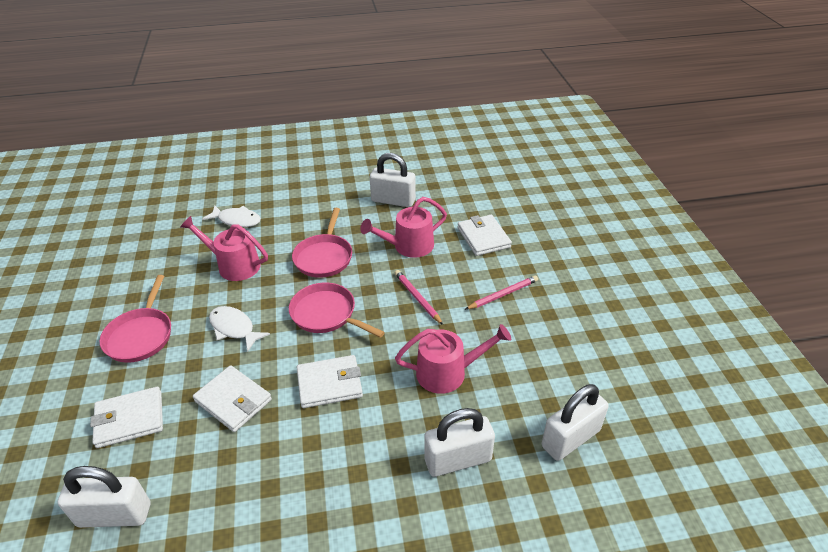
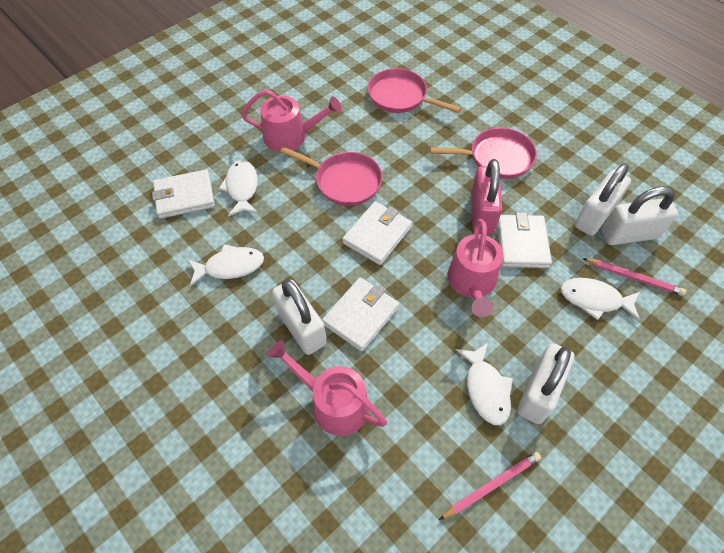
pink padlock: none = 0 -> [471,159,502,234] = 1
white fish: [202,206,261,227] [209,306,270,352] = 2 -> [187,244,264,286] [219,160,258,217] [456,343,513,425] [560,278,640,320] = 4

